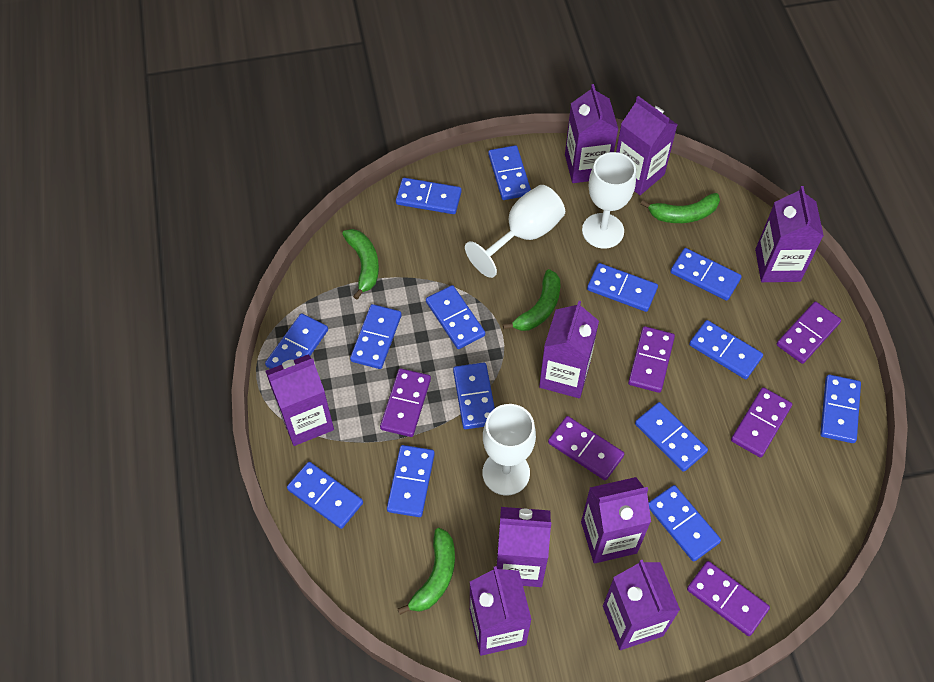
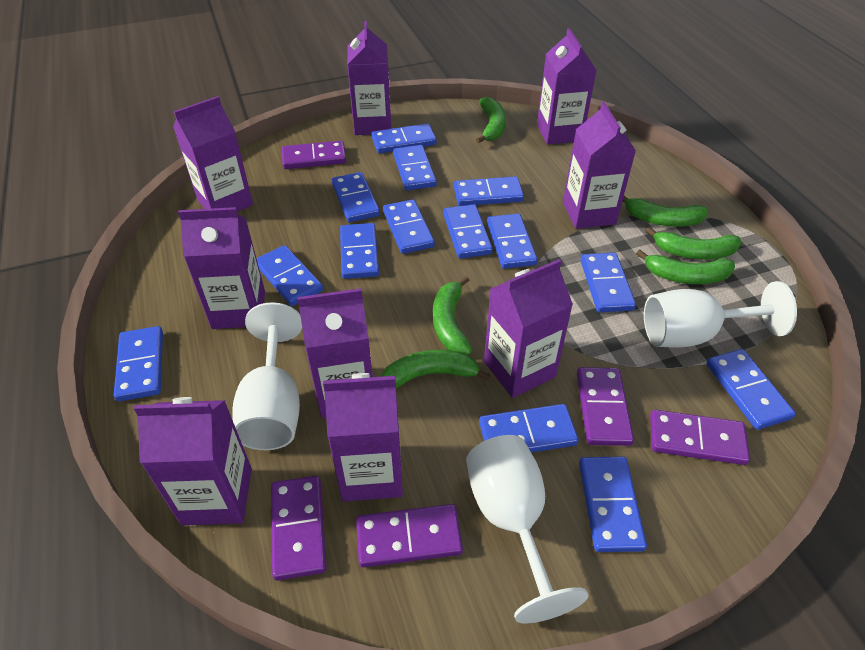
green banana: [342,229,379,299] [398,528,455,615] [503,269,560,331] [640,193,720,223] = 4 -> [380,350,491,388] [433,276,472,354] [476,97,506,144] [623,195,708,227] [636,250,735,284] [645,227,741,260] = 6
purple domino: [380,368,431,437] [548,416,624,480] [628,326,675,393] [687,561,770,636] [731,387,792,458] [777,301,841,364] = 6 -> [271,476,327,581] [282,141,346,169] [356,504,463,567] [577,367,634,446] [650,410,750,465] = 5

